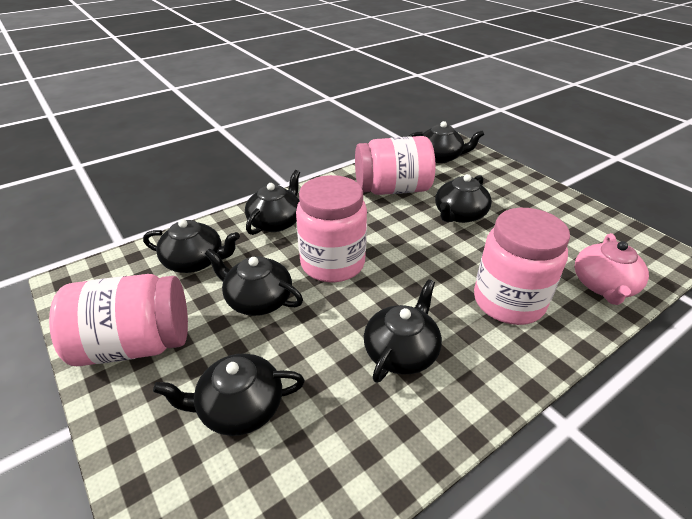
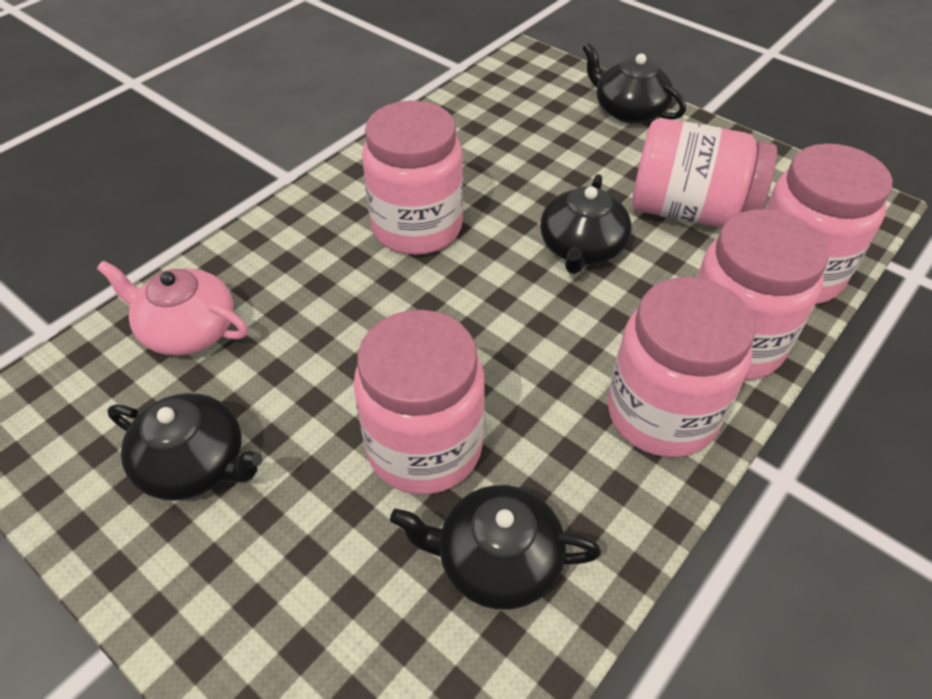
black teapot: [143,219,240,273] [153,353,305,436] [205,248,303,316] [245,170,300,235] [364,279,442,383] [407,121,484,163] [435,174,492,223] = 7 -> [108,393,263,501] [390,485,601,610] [540,174,632,274] [582,43,686,124] = 4
pink jar: [49,274,188,366] [296,175,367,282] [355,136,435,195] [474,208,570,325] = 4 -> [354,310,485,494] [362,101,463,255] [608,277,755,458] [632,118,777,227] [696,209,829,380] [765,144,892,304] = 6

